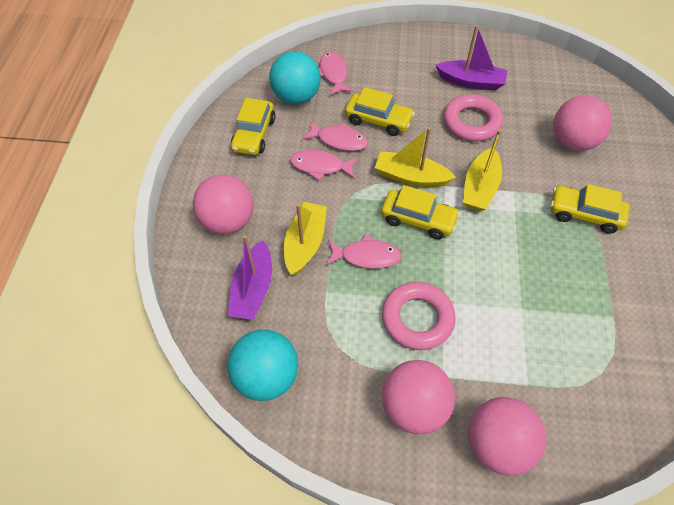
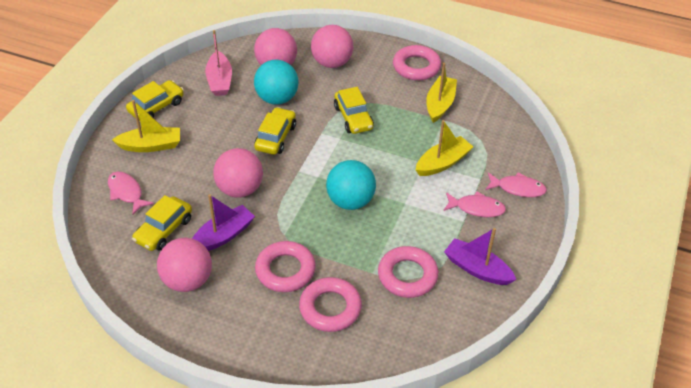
pink boat: none = 0 -> [205,30,232,96] = 1
pink fish: [290,150,358,180] [302,121,368,151] [319,51,353,95] [326,234,401,269] = 4 -> [108,172,154,215] [443,191,506,217] [485,172,547,197] = 3
pink ring: [382,282,456,350] [444,94,503,141] = 2 -> [255,241,316,292] [299,277,362,332] [378,246,439,298] [393,45,441,81] = 4

